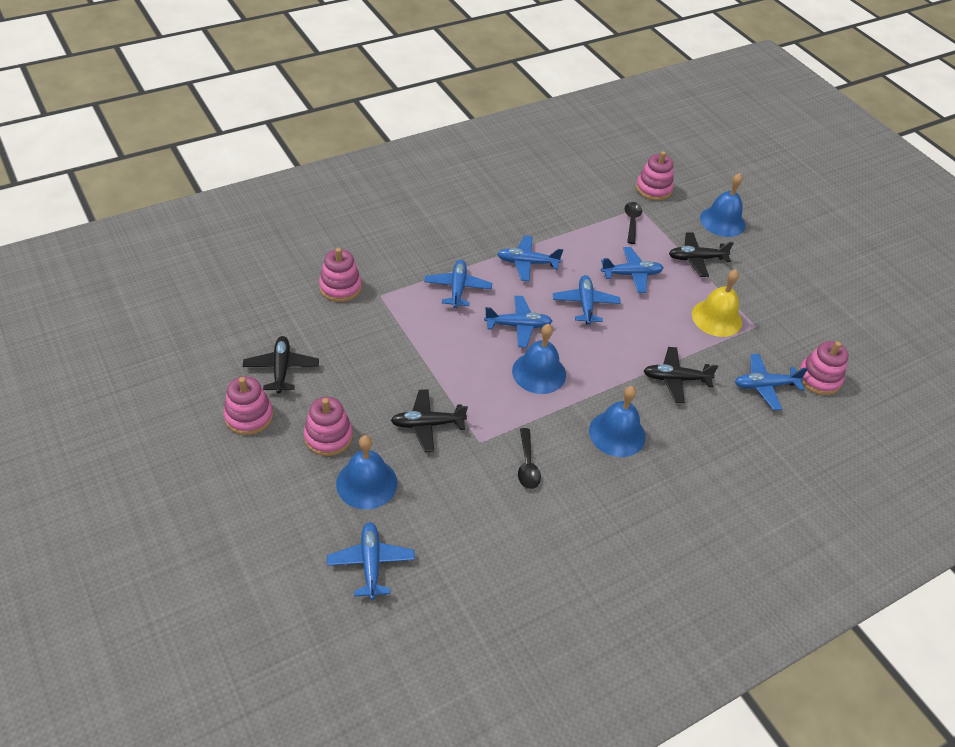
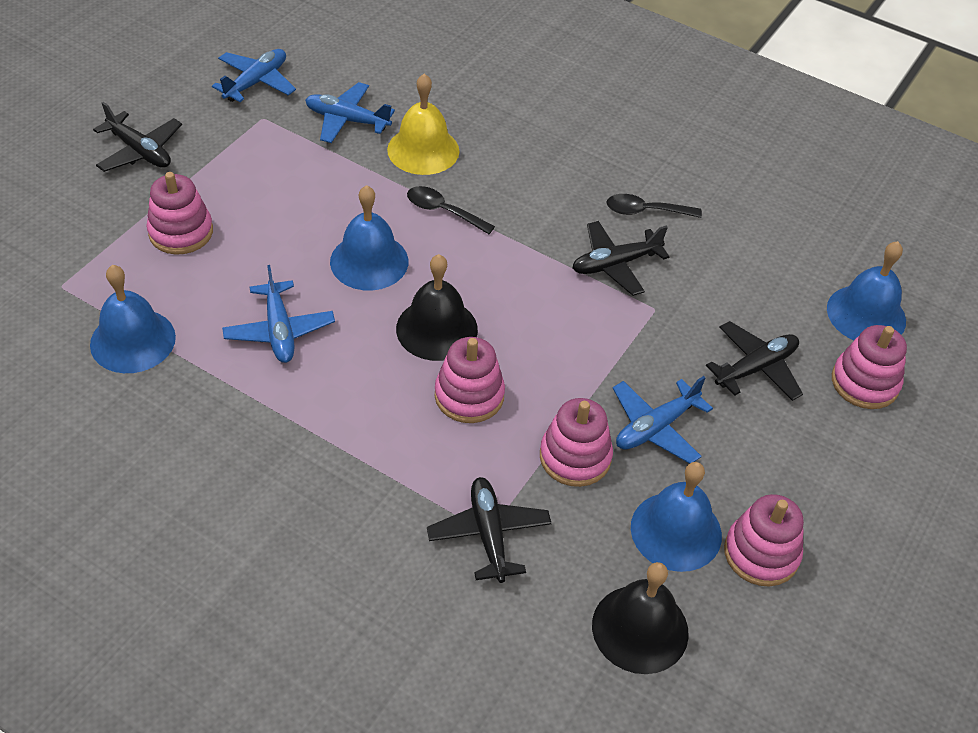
black bell: none = 0 -> [396,254,478,361] [592,562,689,674] = 2
blue plane: [327,522,415,600] [424,260,492,308] [484,296,552,348] [497,236,563,281] [553,275,621,325] [601,247,663,293] [735,354,808,410] = 7 -> [212,49,296,102] [222,265,335,363] [305,82,395,143] [613,376,713,464] = 4

